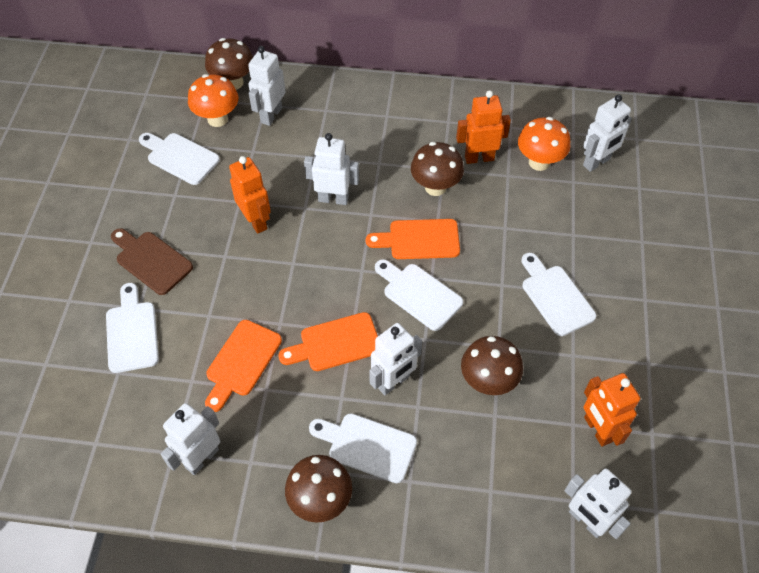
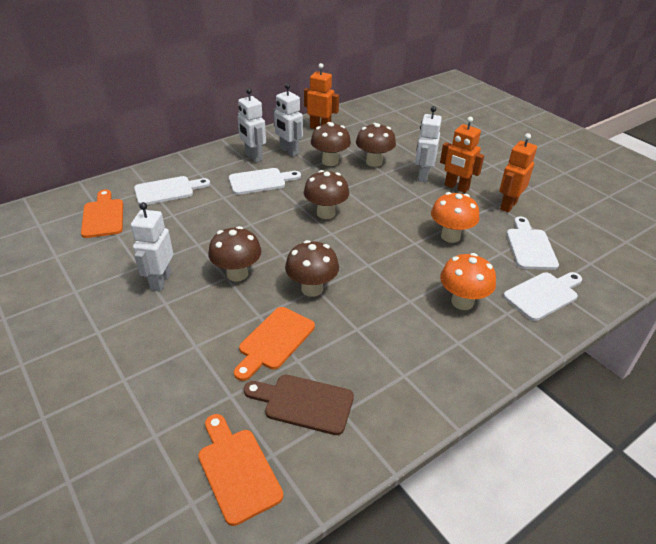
brown mushroom: [205,38,253,90] [285,455,352,523] [411,142,464,196] [461,336,523,395] = 4 -> [208,226,262,282] [285,240,339,297] [304,170,349,219] [311,122,351,166] [356,123,396,167] = 5
white cutting board: [106,283,159,373] [139,133,220,185] [309,413,417,483] [375,259,463,331] [521,253,596,336] = 5 -> [134,176,210,205] [229,168,301,195] [503,272,582,321] [506,217,559,270] = 4
white robot: [161,403,220,475] [248,46,286,126] [304,133,359,205] [369,323,422,395] [565,468,632,539] [583,94,632,172] = 6 -> [131,202,173,292] [238,88,266,162] [273,83,303,156] [415,106,442,182] = 4

